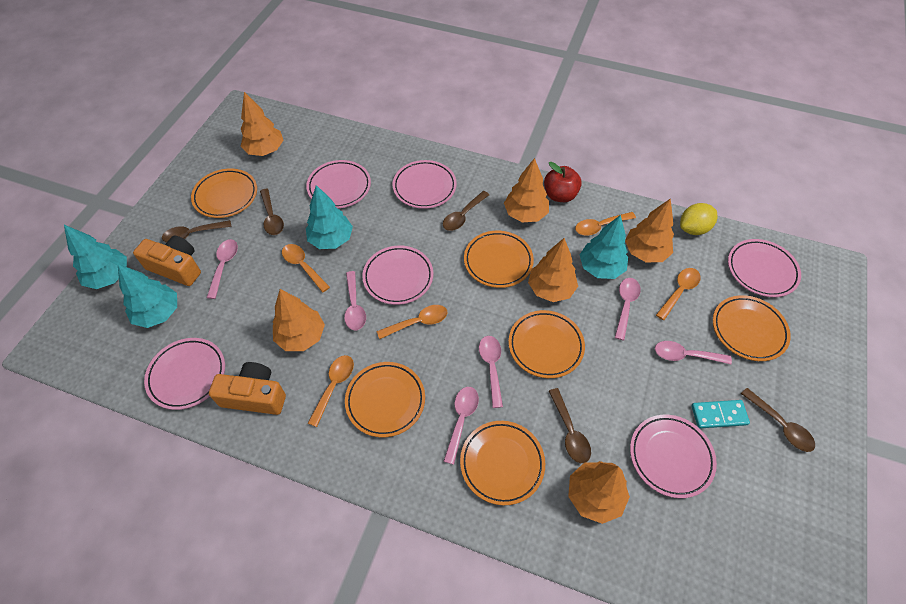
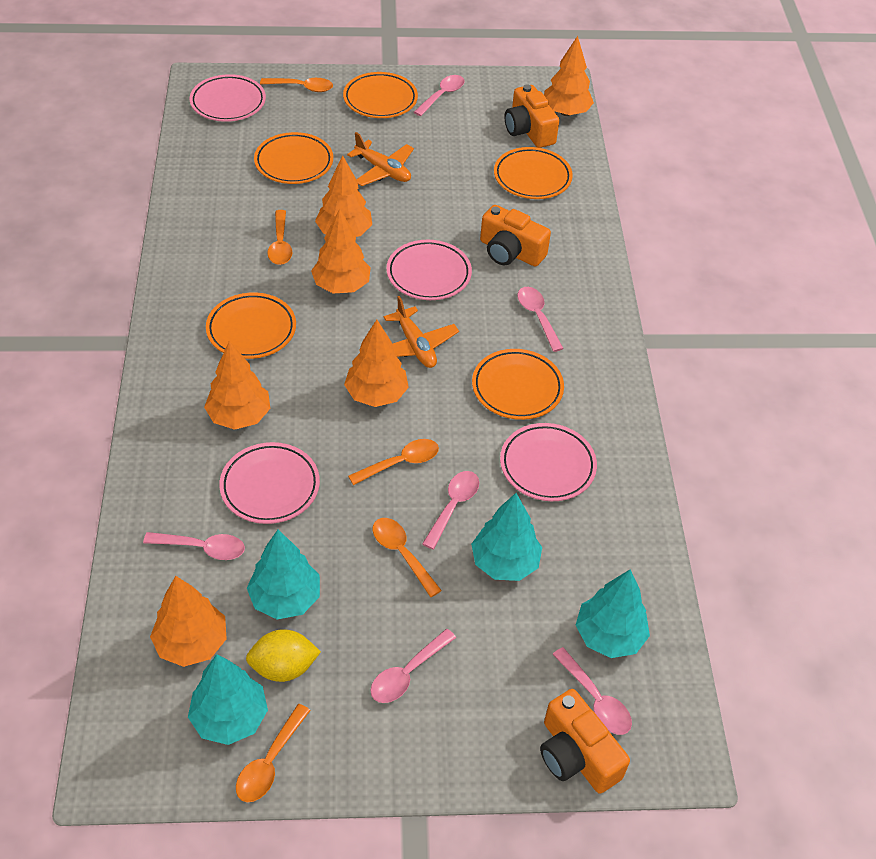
brown spoon: [162,220,232,242] [260,189,284,235] [443,191,489,231] [549,388,591,463] [741,388,815,452] = 5 -> none = 0
orange camera: [133,236,201,286] [209,362,286,415] = 2 -> [480,205,551,267] [504,85,559,148] [540,689,630,794] = 3
orange plane: none = 0 -> [347,132,414,186] [384,296,459,368] = 2
orange plate: [191,169,257,218] [345,362,425,437] [460,421,545,505] [464,231,534,288] [508,310,585,378] [713,295,791,361] = 6 -> [206,293,296,359] [254,132,333,184] [343,72,418,118] [472,349,564,420] [494,147,573,199] = 5
pink plate: [144,338,225,410] [306,160,371,208] [362,246,433,305] [393,160,457,209] [630,415,717,498] [728,239,801,297] = 6 -> [190,74,266,122] [219,442,320,524] [386,240,472,300] [500,423,597,501] = 4
red apple: [544,162,582,202] = 1 -> none = 0
turquoise domino: [691,400,750,428] = 1 -> none = 0

